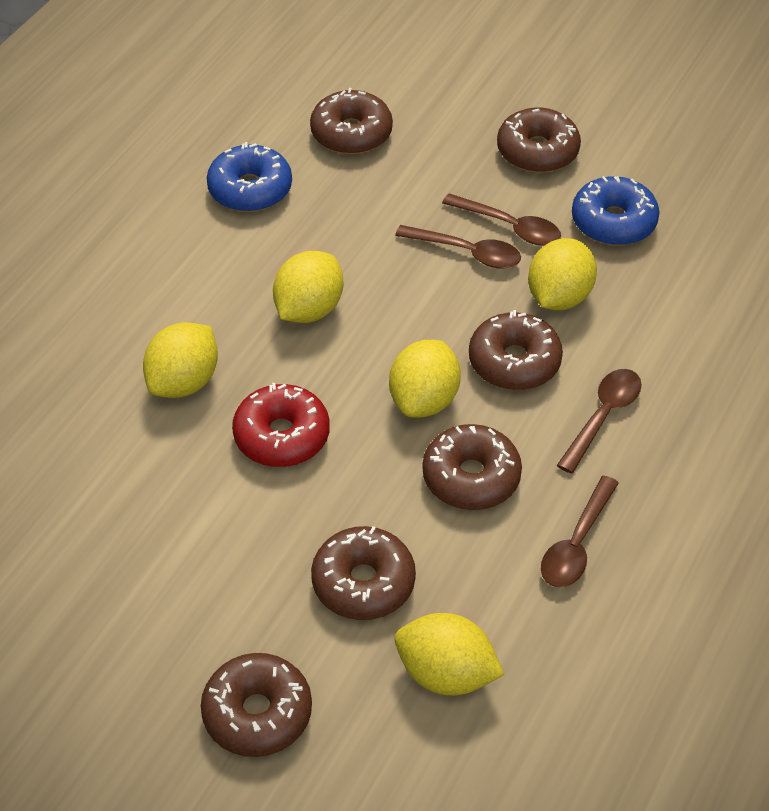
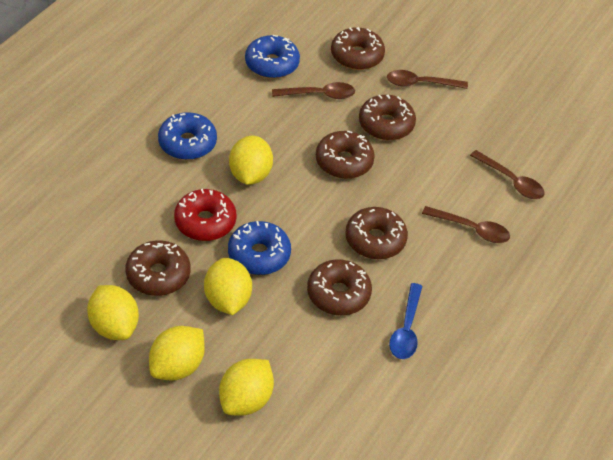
blue donut: [207,142,292,212] [572,176,659,245] = 2 -> [158,112,217,160] [228,221,291,275] [245,35,300,78] = 3
blue spoon: none = 0 -> [389,283,423,359] = 1

